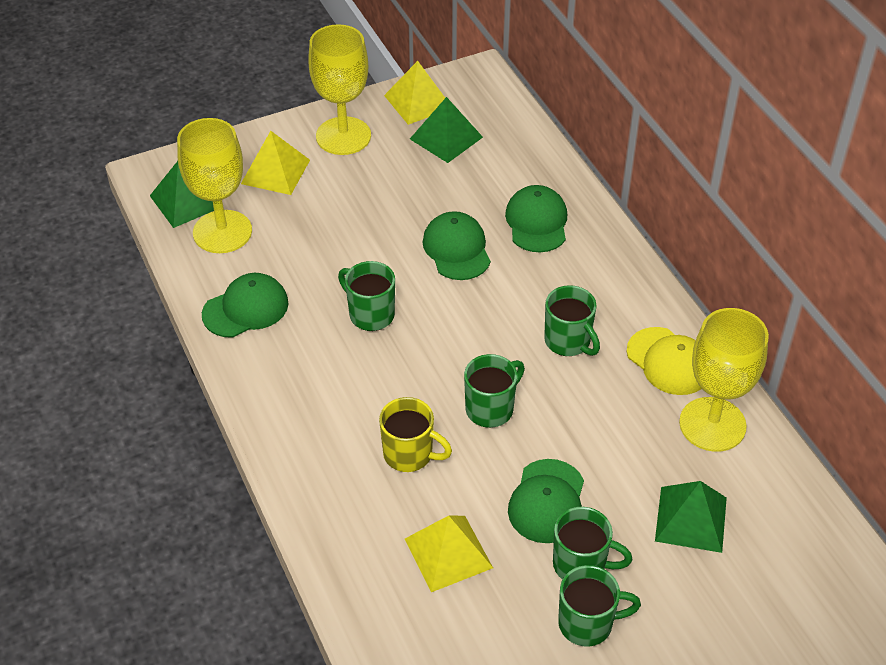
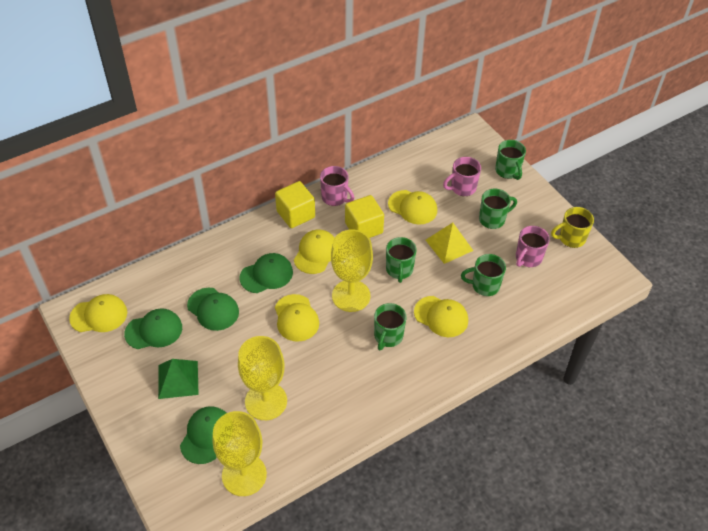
green pyramid: [150,161,214,228] [410,97,483,163] [655,481,727,553] = 3 -> [158,359,199,399] = 1
pink mug: none = 0 -> [320,166,354,206] [443,157,481,196] [516,226,550,267] = 3
yellow cap: [626,327,702,395] = 1 -> [69,294,127,332] [275,294,319,342] [294,229,334,274] [388,190,437,225] [414,296,468,337] = 5
yellow cube: none = 0 -> [275,181,315,228] [345,195,384,238] = 2
yellow pyramid: [241,131,310,195] [384,61,445,125] [405,515,493,592] = 3 -> [426,223,473,264] = 1

